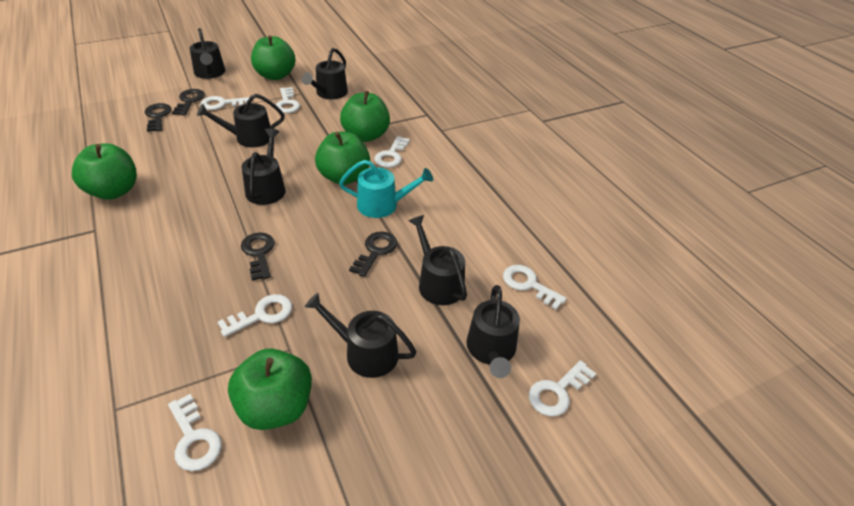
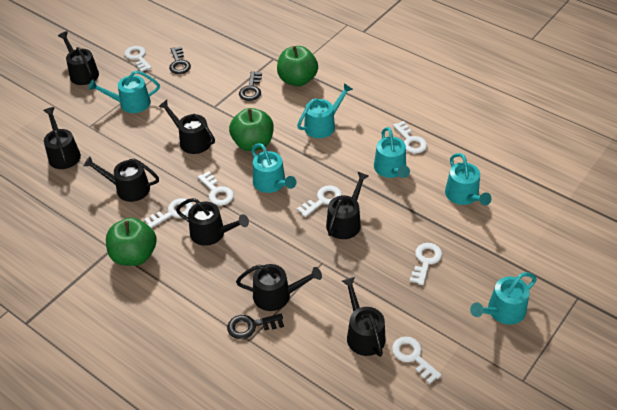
black key: [145,103,171,132] [172,89,205,115] [241,233,275,281] [349,232,397,277] = 4 -> [169,47,191,74] [227,314,284,339] [239,71,262,101] = 3
black watering can: [190,28,225,79] [197,94,284,147] [242,128,286,205] [302,48,348,99] [305,293,416,378] [409,215,467,305] [466,285,520,378] = 7 -> [43,107,81,169] [58,31,99,85] [83,156,159,202] [158,100,215,154] [176,198,249,246] [236,264,322,311] [326,171,369,239] [342,277,386,357] = 8
green apple: [72,143,137,200] [228,349,312,430] [251,35,295,80] [315,132,370,185] [340,91,390,142] = 5 -> [106,218,157,266] [229,108,274,151] [277,46,318,86] = 3
turquoise watering can: [339,160,433,218] = 1 -> [88,70,160,113] [251,143,297,193] [297,83,353,138] [374,127,410,178] [445,153,492,205] [470,272,537,325] = 6

